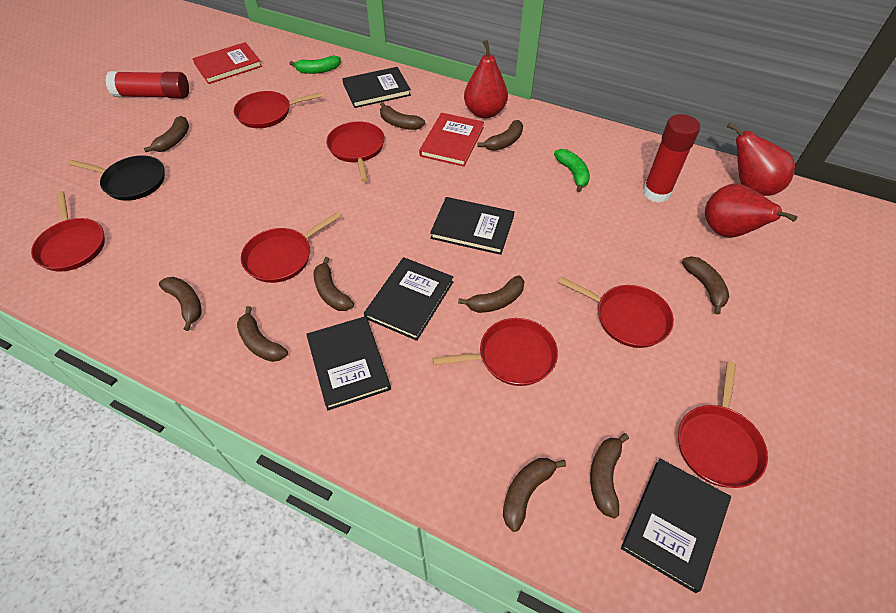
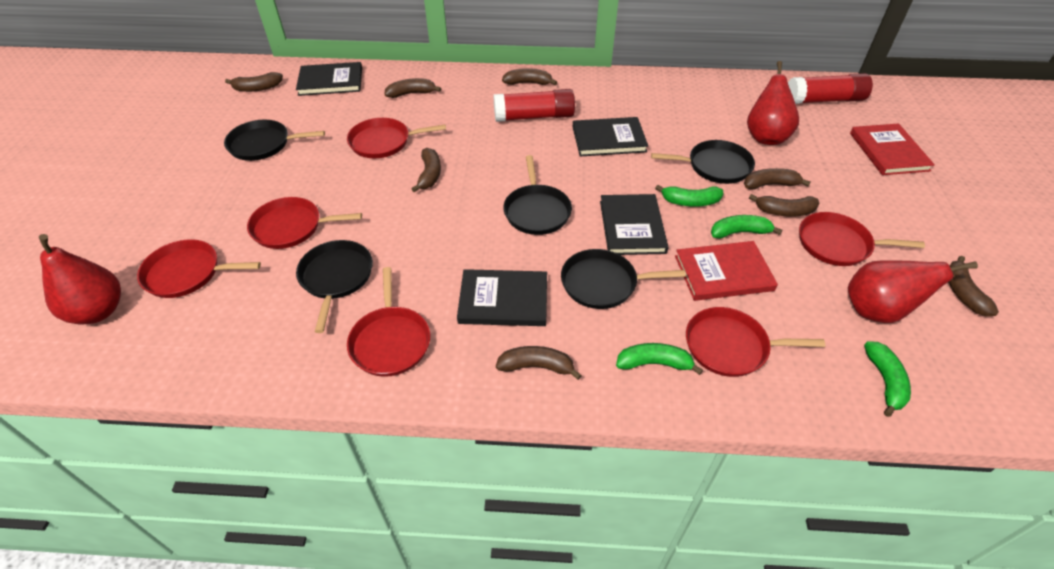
black book: [306,316,391,410] [342,67,411,108] [364,257,453,341] [430,197,514,255] [621,459,731,593] = 5 -> [296,62,362,96] [457,269,547,326] [573,117,648,157] [600,194,669,255] = 4
black pan: [68,155,165,201] = 1 -> [224,120,325,161] [296,240,373,333] [503,155,572,235] [561,249,685,309] [651,140,755,184] = 5
brown banana: [144,116,189,152] [159,277,202,331] [237,306,288,362] [313,257,354,311] [380,102,425,130] [458,276,524,313] [477,120,523,151] [503,458,566,532] [590,433,629,519] [682,256,729,315] = 10 -> [225,72,283,92] [385,78,441,98] [412,148,441,192] [496,346,582,380] [502,68,557,85] [744,168,811,190] [749,194,820,217] [948,256,999,316] = 8
green banana: [289,56,341,74] [554,149,590,192] = 2 -> [616,343,703,375] [655,185,723,207] [711,215,782,239] [864,341,911,417] = 4
red pan: [31,191,105,272] [234,91,323,128] [241,212,341,283] [327,121,385,182] [433,318,558,386] [558,277,674,348] [678,362,768,488] = 7 -> [137,239,261,298] [247,197,362,249] [347,118,446,158] [347,267,430,377] [686,307,825,377] [799,212,925,266] = 6

